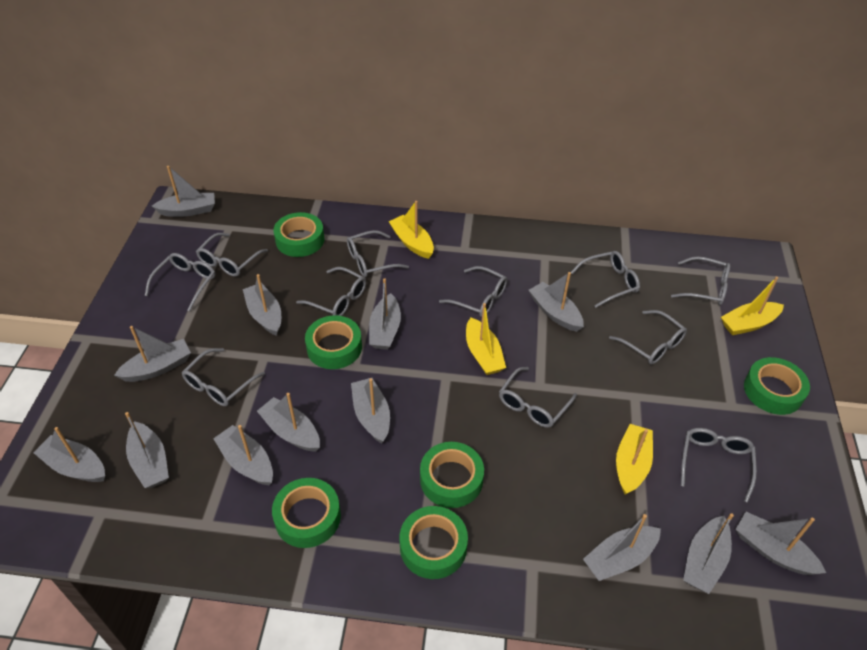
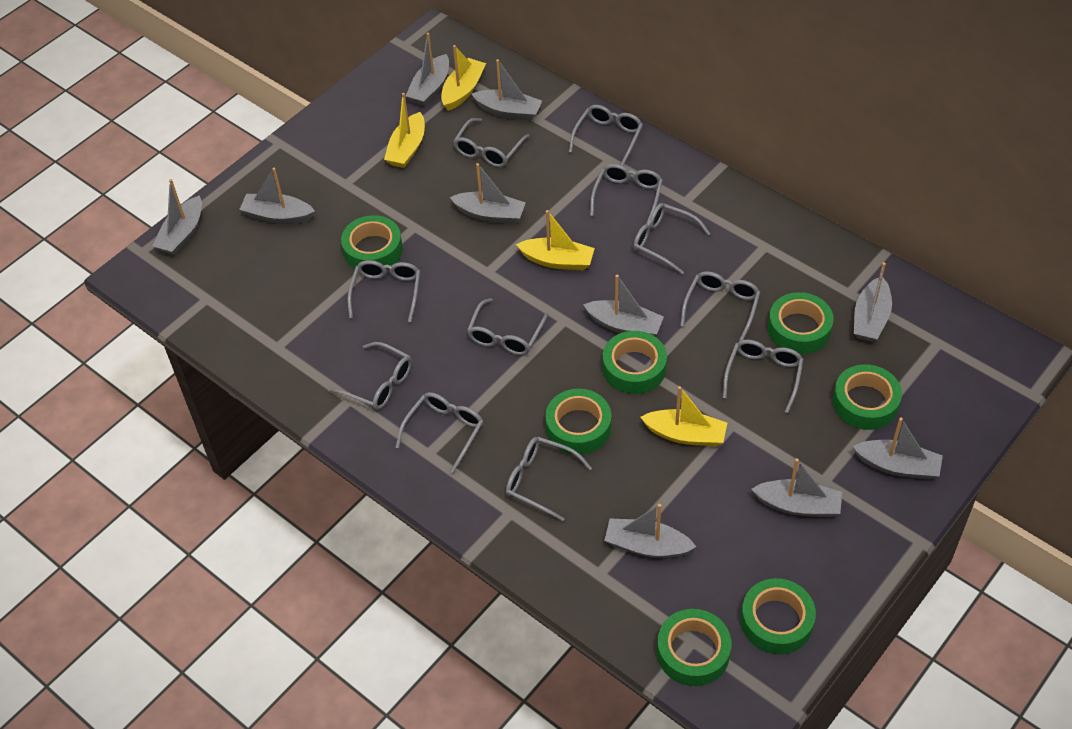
green tape: [272,478,341,548] [273,212,324,257] [305,315,362,369] [400,506,468,579] [420,442,484,508] [744,357,810,415] = 6 -> [341,215,403,269] [545,389,611,455] [603,331,667,394] [657,609,731,686] [741,578,816,654] [768,292,833,354] [833,364,902,430] = 7
grey boat: [33,427,105,482] [114,326,191,382] [125,412,169,488] [152,166,215,217] [213,425,273,485] [243,274,281,336] [257,393,320,452] [351,378,390,443] [369,278,401,350] [529,272,584,332] [583,514,661,581] [683,513,734,594] [736,512,826,575] = 13 -> [153,179,202,255] [239,168,315,224] [406,33,449,106] [450,163,526,224] [472,59,542,121] [583,275,664,336] [604,504,696,558] [752,458,842,517] [852,417,943,480] [854,262,892,342] = 10

